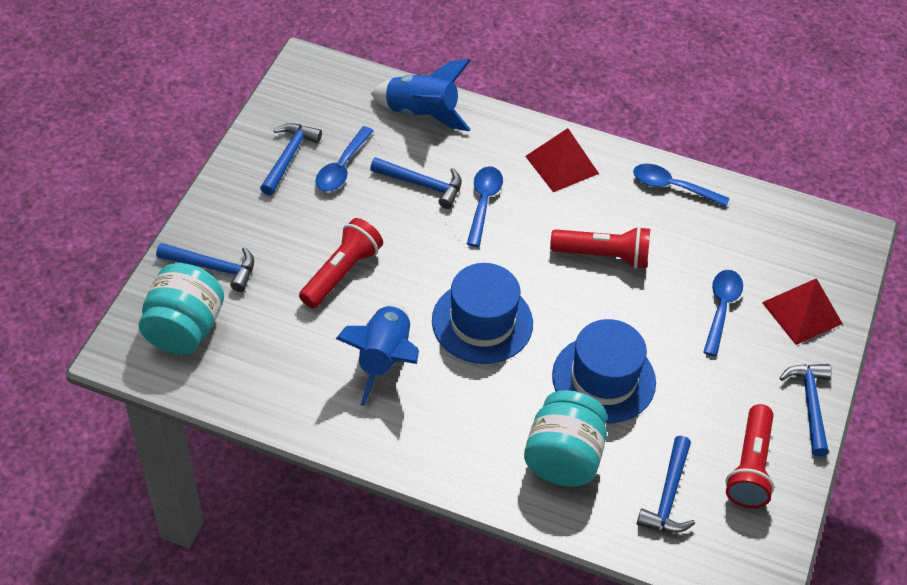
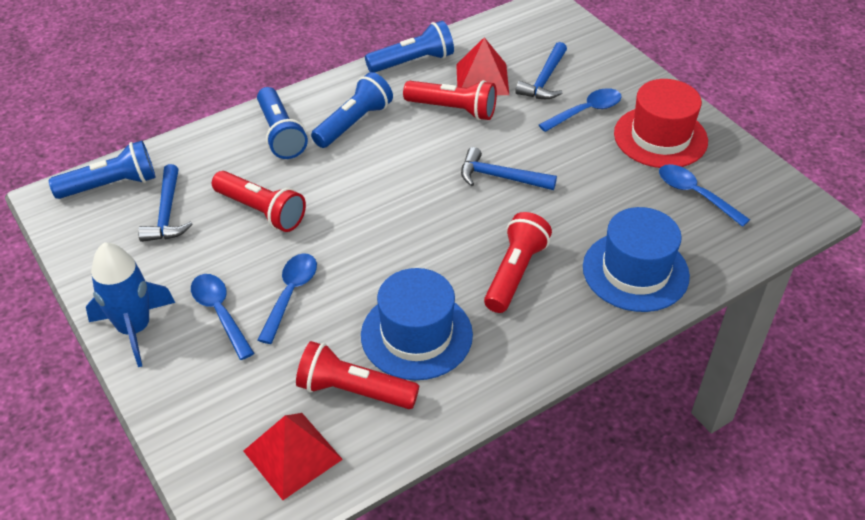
blue flashlight: none = 0 -> [49,141,156,199] [257,87,308,159] [311,72,393,148] [365,21,454,73] = 4
blue hammer: [156,243,254,292] [260,123,322,195] [370,157,462,209] [637,436,695,533] [780,364,832,456] = 5 -> [138,164,193,242] [461,147,557,190] [515,42,567,99] = 3
blue rocket: [336,303,419,406] [371,59,471,131] = 2 -> [86,242,175,367] = 1
red flashlight: [299,218,383,308] [550,226,650,269] [725,404,774,508] = 3 -> [212,171,306,232] [296,341,419,409] [403,80,497,120] [484,212,552,313] = 4
red hat: none = 0 -> [614,79,708,168] = 1
turquoise jar: [139,263,224,355] [524,390,607,487] = 2 -> none = 0

